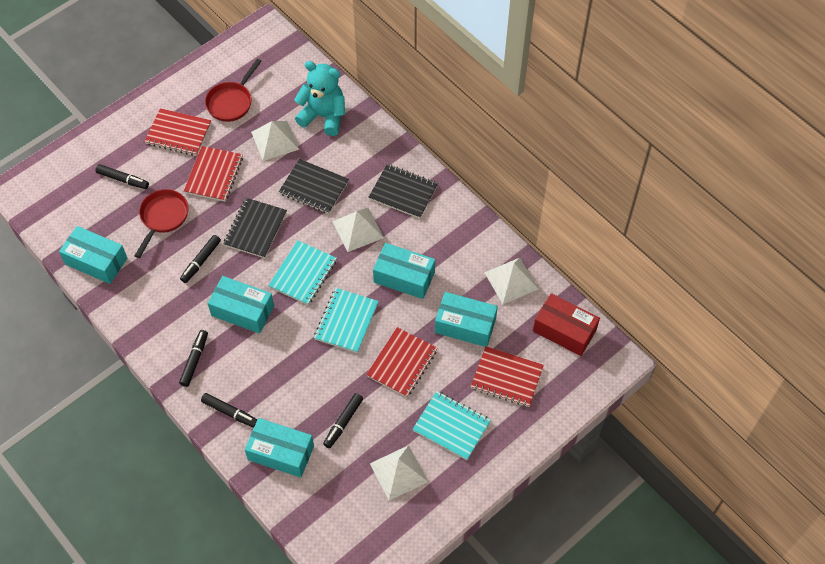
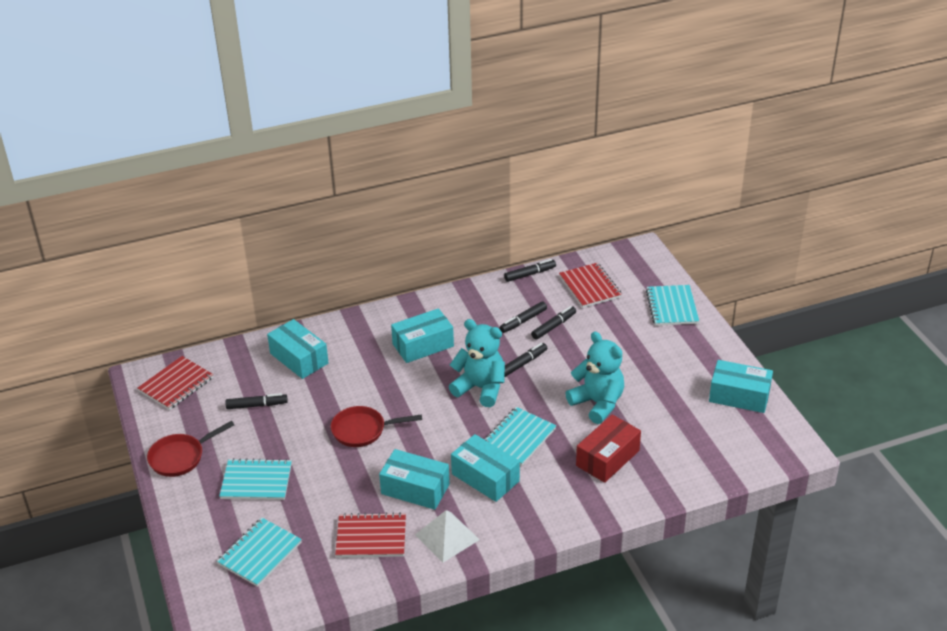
black notebook: [223,198,287,258] [279,159,349,214] [369,164,438,219] = 3 -> none = 0
red notebook: [144,108,211,156] [184,146,243,202] [366,327,438,397] [471,346,544,407] = 4 -> [138,356,213,410] [335,512,406,558] [559,263,622,308] = 3
turquoise notebook: [268,240,337,305] [314,288,379,353] [412,391,491,460] = 3 -> [217,518,302,587] [219,458,292,500] [484,407,556,466] [646,285,699,326] = 4
turquoise teddy bear: [294,61,345,136] = 1 -> [449,319,505,407] [565,331,624,424] = 2
white pyramid: [251,121,299,161] [332,208,384,252] [370,445,428,501] [484,258,538,304] = 4 -> [415,510,480,563] = 1

